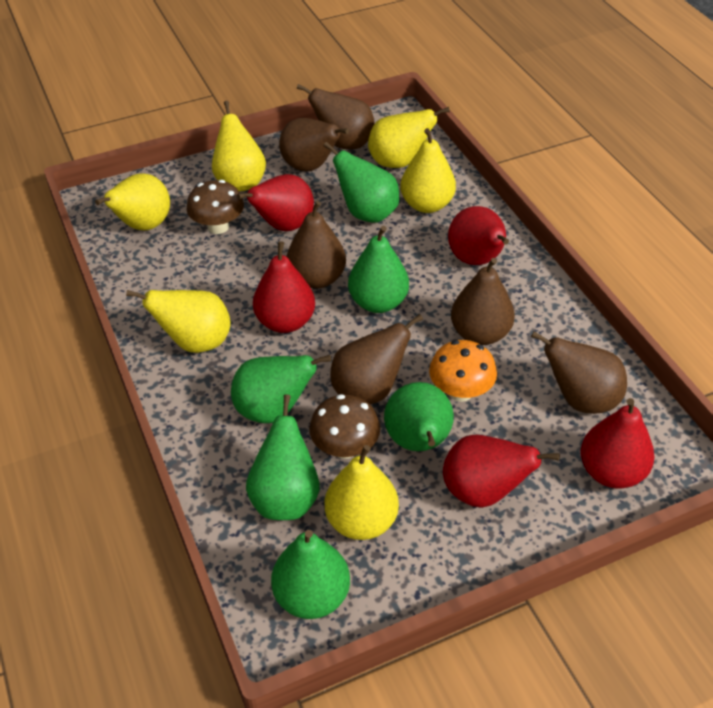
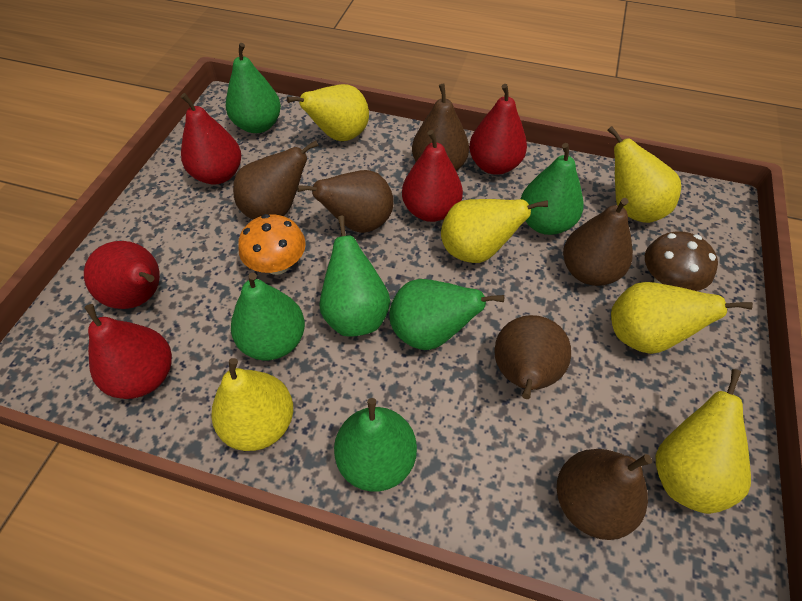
brown mushroom: [187,180,244,234] [309,394,380,459] = 2 -> [645,231,718,291] = 1

